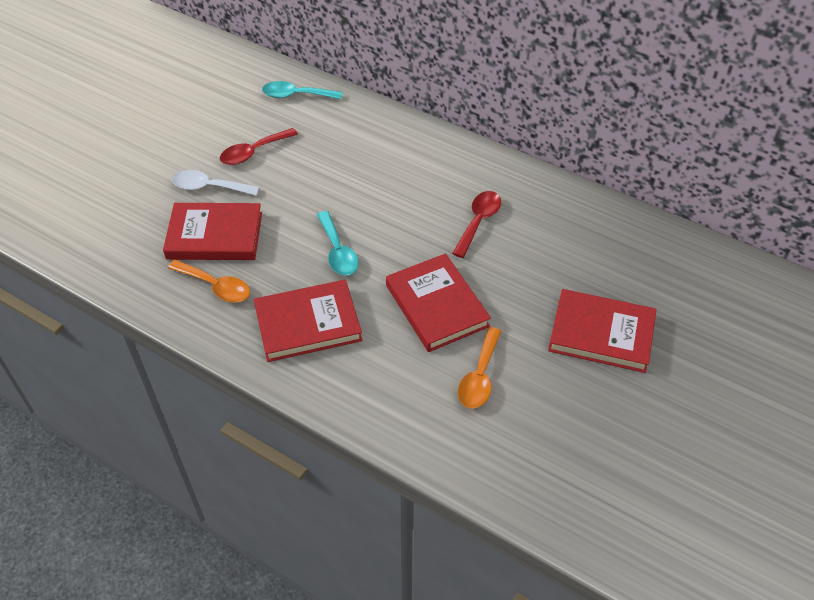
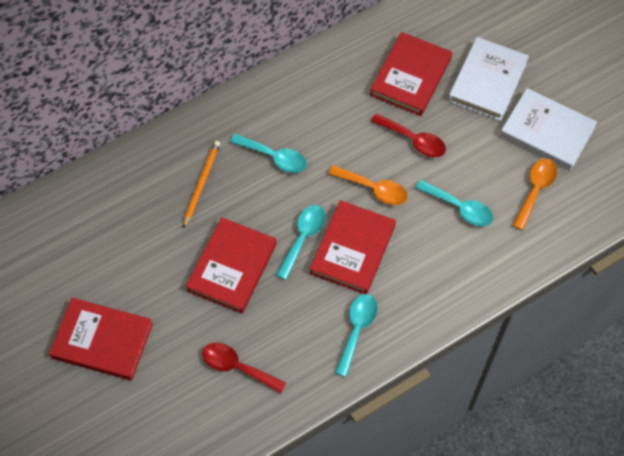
orange pencil: none = 0 -> [183,141,220,229] = 1
turquoise spoon: [262,81,343,99] [317,211,359,275] = 2 -> [230,133,307,173] [276,205,326,280] [335,294,378,377] [415,180,493,226] = 4
white book: none = 0 -> [448,37,529,121] [500,88,597,171] = 2
white spoon: [172,170,260,196] = 1 -> none = 0

